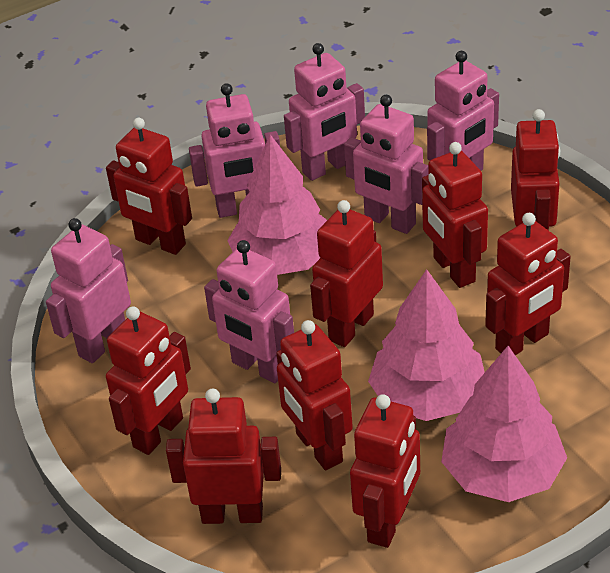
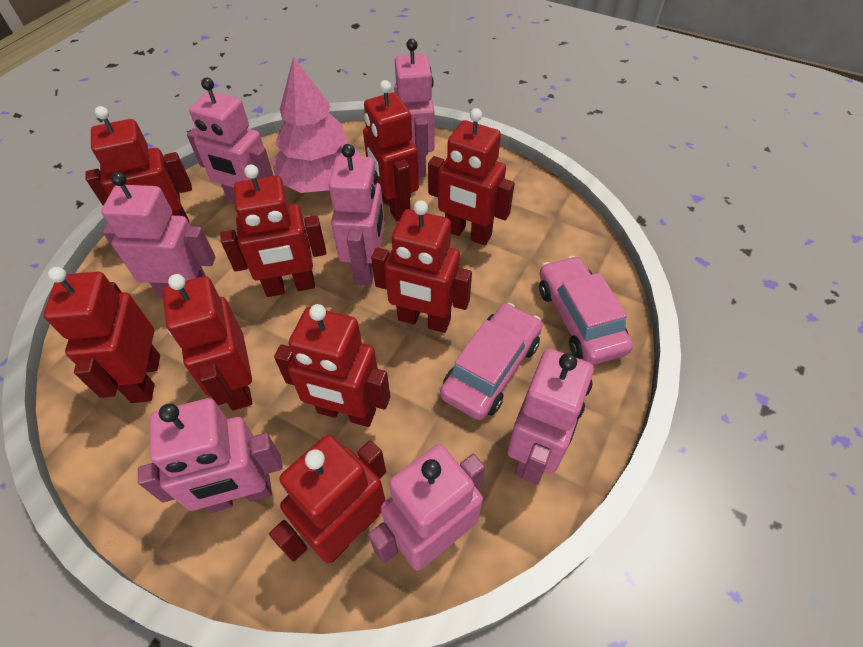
pink car: none = 0 -> [440,303,542,420] [539,256,633,365] = 2
pink robot: [46,218,131,363] [189,83,280,218] [204,240,294,383] [284,43,365,181] [344,95,428,234] [427,51,499,171] = 6 -> [101,172,215,299] [138,398,283,513] [187,78,274,204] [329,144,385,285] [368,444,485,571] [394,39,435,177] [507,349,594,485] = 7
pink tree: [227,134,327,275] [368,269,485,421] [441,346,567,502] = 3 -> [272,56,361,193] = 1

